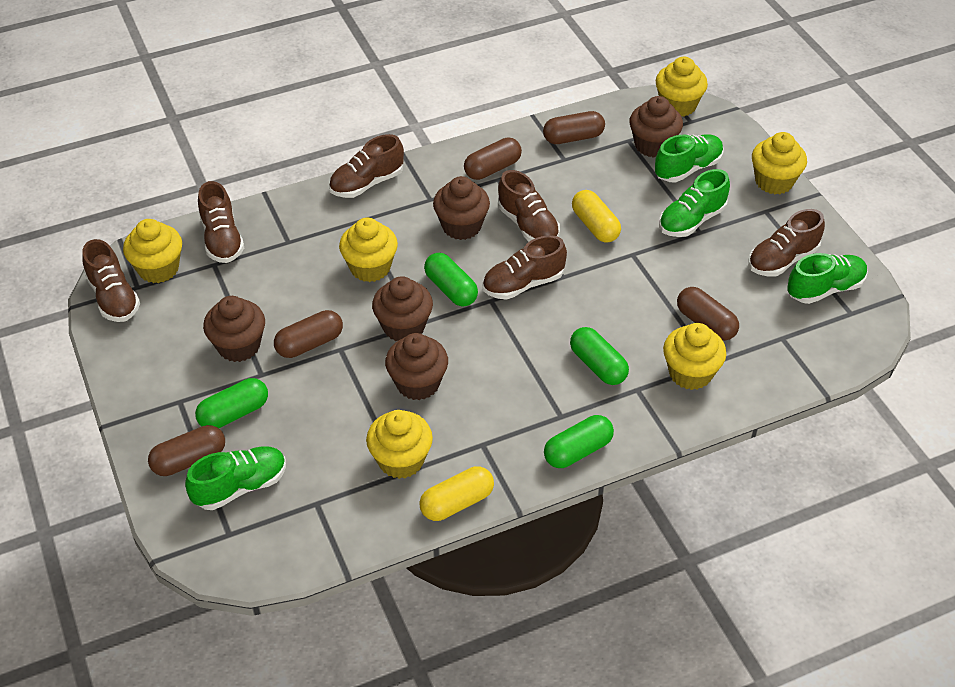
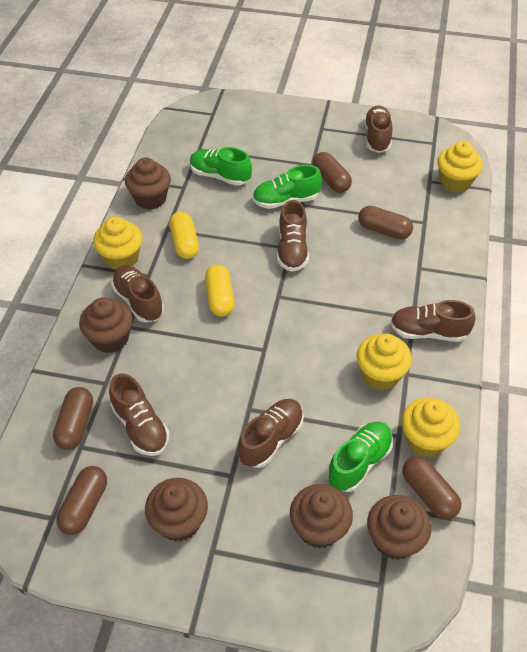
green capsule: [195,378,268,428] [424,253,478,307] [544,415,614,468] [570,327,629,385] = 4 -> none = 0
green shoe: [185,446,286,510] [655,134,724,182] [659,169,730,237] [787,253,868,304] = 4 -> [190,147,252,186] [253,165,322,209] [327,422,393,492] = 3
yellow cupcake: [123,219,182,283] [339,218,398,282] [366,410,433,479] [656,57,708,117] [663,323,726,390] [752,132,807,194] = 6 -> [93,217,142,269] [357,334,412,390] [401,397,460,457] [437,141,483,193] = 4

